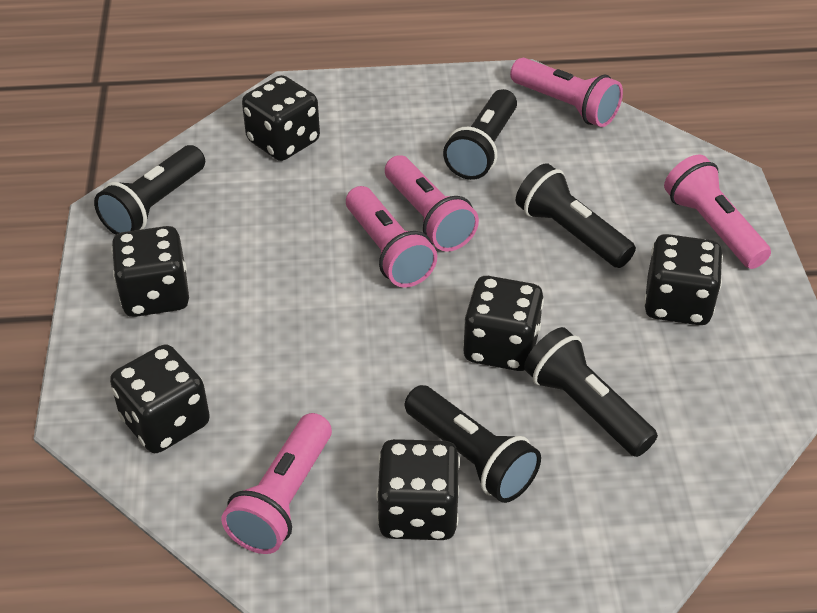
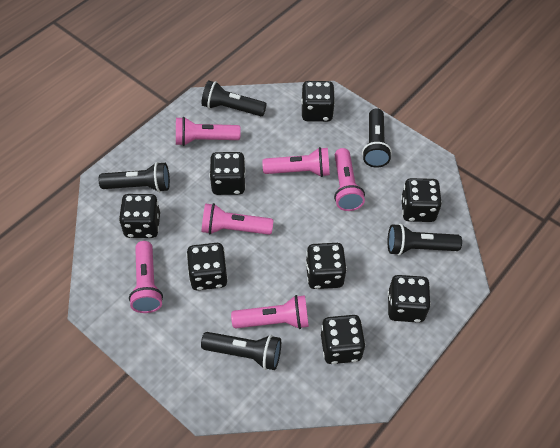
black dice: [110,344,210,453] [111,226,189,317] [242,75,320,161] [376,439,460,540] [463,276,544,371] [644,234,723,325] = 6 -> [119,194,160,238] [187,243,228,291] [209,152,246,195] [301,81,335,122] [306,243,347,289] [321,315,366,364] [388,275,431,323] [401,178,442,222] = 8
pink flashlight: [221,413,332,554] [346,186,437,288] [385,155,479,252] [510,58,623,127] [664,154,771,269] = 5 -> [129,241,163,313] [176,117,241,146] [202,203,273,235] [231,295,309,329] [262,147,330,177] [334,148,365,211] = 6

